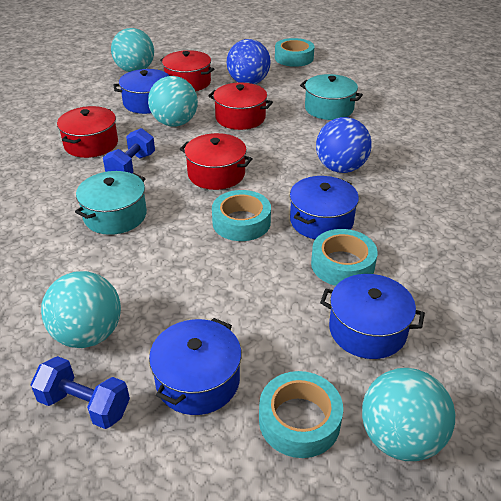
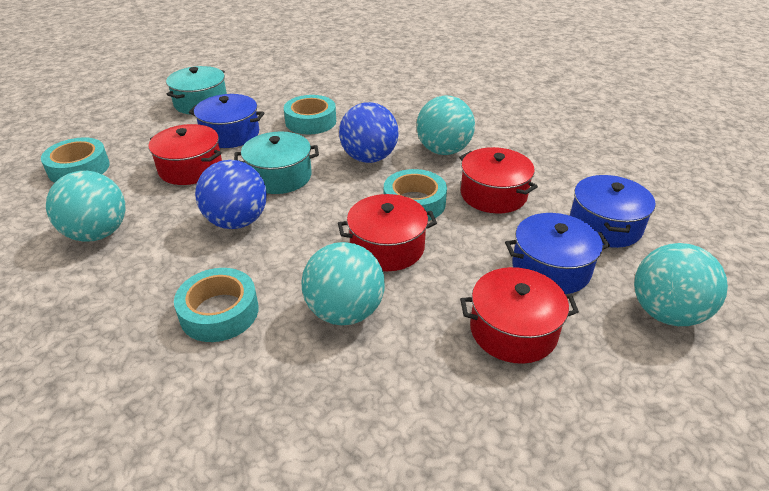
blue dumbbell: [30,356,130,429] [103,128,155,173] = 2 -> none = 0
blue pot: [114,69,169,114] [149,318,242,415] [290,176,359,239] [320,274,425,359] = 4 -> [189,94,264,148] [505,213,610,294] [570,175,656,248] = 3

